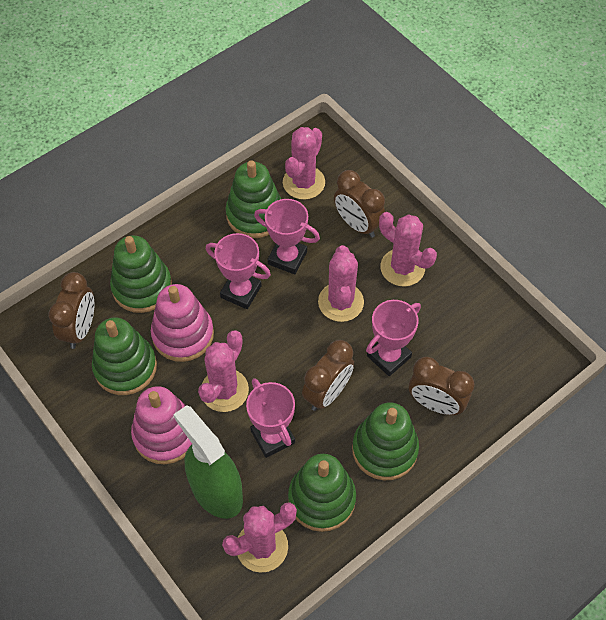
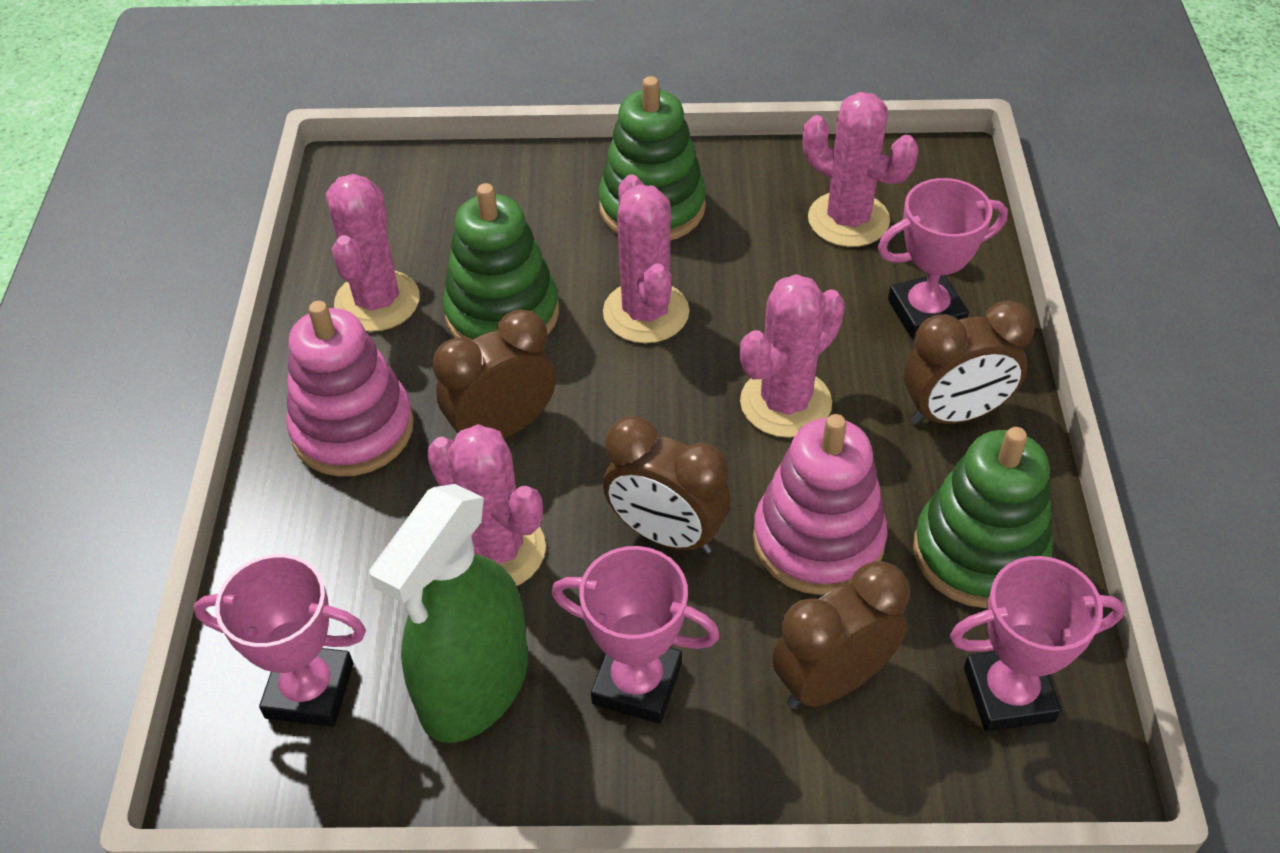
green stacking toy: [92,318,157,395] [110,235,172,313] [226,160,281,238] [288,454,356,532] [352,402,419,480] = 5 -> [443,183,559,340] [598,76,706,241] [913,427,1053,608] = 3

